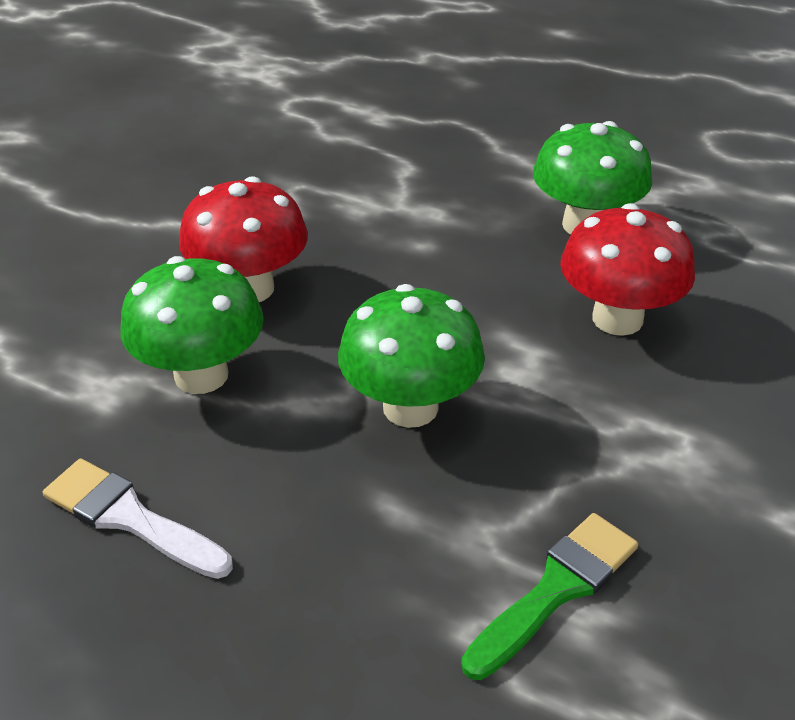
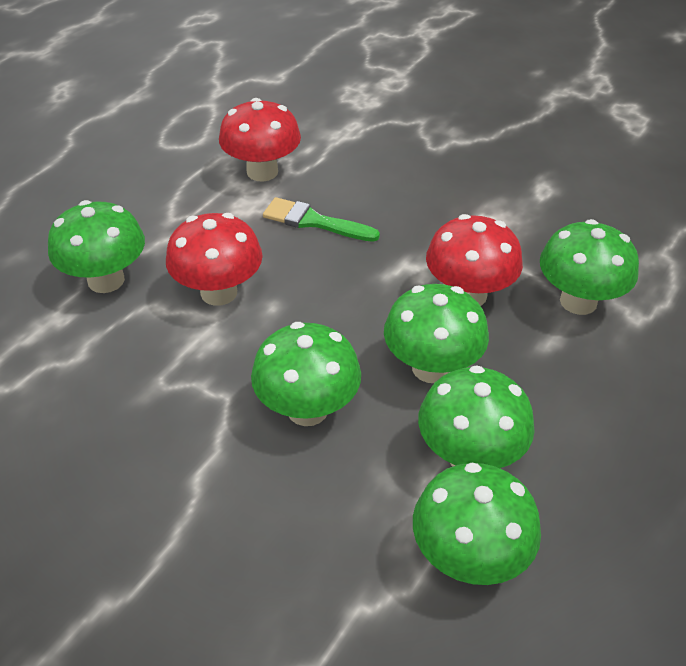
green mushroom: [120,256,264,394] [338,284,485,428] [533,121,652,234] = 3 -> [48,200,145,293] [251,322,361,426] [384,284,489,383] [413,463,541,585] [418,365,535,468] [540,219,639,315] = 6
red mushroom: [179,176,308,302] [560,203,695,336] = 2 -> [166,213,263,306] [219,98,301,182] [426,214,523,306] = 3
white brush: [43,459,233,579] = 1 -> none = 0

